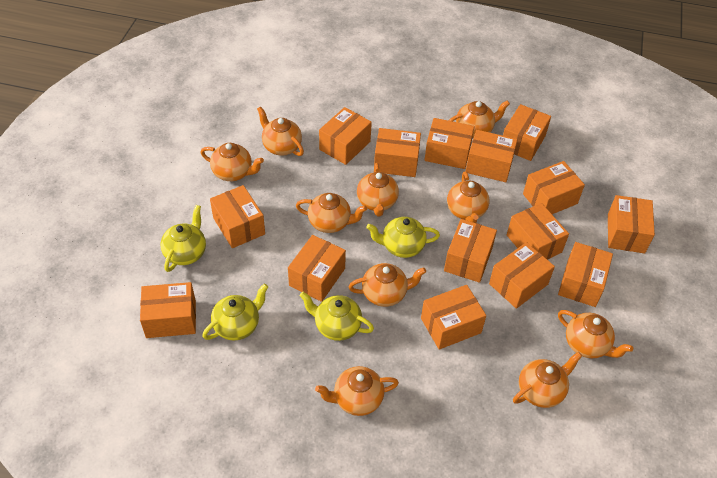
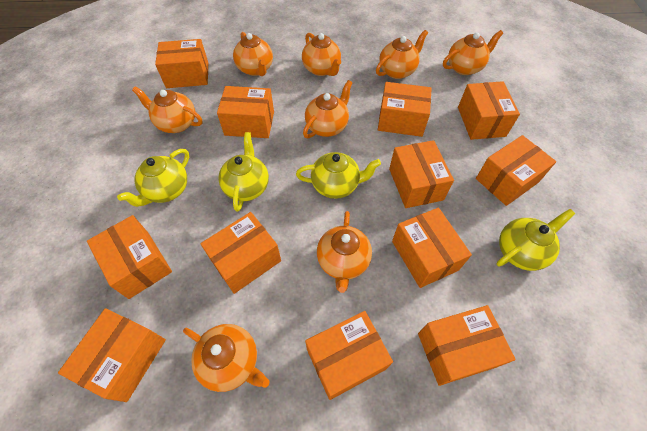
orange box: [140,282,196,338] [210,185,265,248] [288,235,346,302] [319,107,372,165] [374,128,421,177] [421,285,486,350] [424,118,475,169] [444,219,497,283] [466,130,518,182] [489,242,555,309] [503,104,551,161] [507,203,569,260] [523,161,585,214] [558,242,613,307] [608,195,655,253] = 15 -> [58,308,166,402] [87,215,172,299] [155,39,208,88] [200,212,281,294] [217,86,274,138] [305,311,393,400] [378,82,432,137] [389,140,454,208] [392,208,472,288] [418,305,516,386] [458,81,520,140] [476,135,556,206] = 12
orange teapot: [200,143,264,181] [257,106,304,156] [296,193,367,233] [315,366,399,416] [349,263,426,307] [357,163,399,217] [447,171,490,223] [448,100,510,138] [513,352,582,408] [558,310,633,358] = 10 -> [132,86,202,133] [183,324,270,392] [233,32,273,76] [302,33,341,76] [303,80,353,138] [317,211,372,293] [376,30,428,79] [443,30,503,75] = 8

